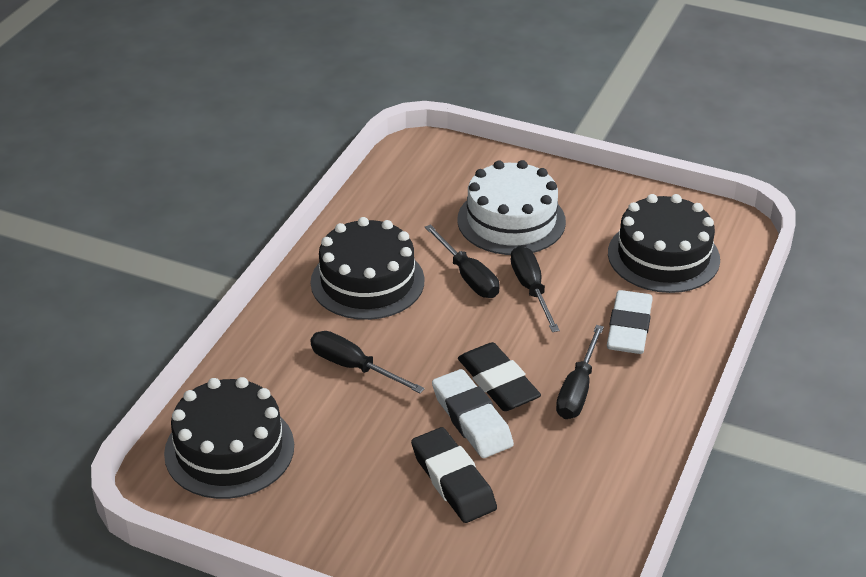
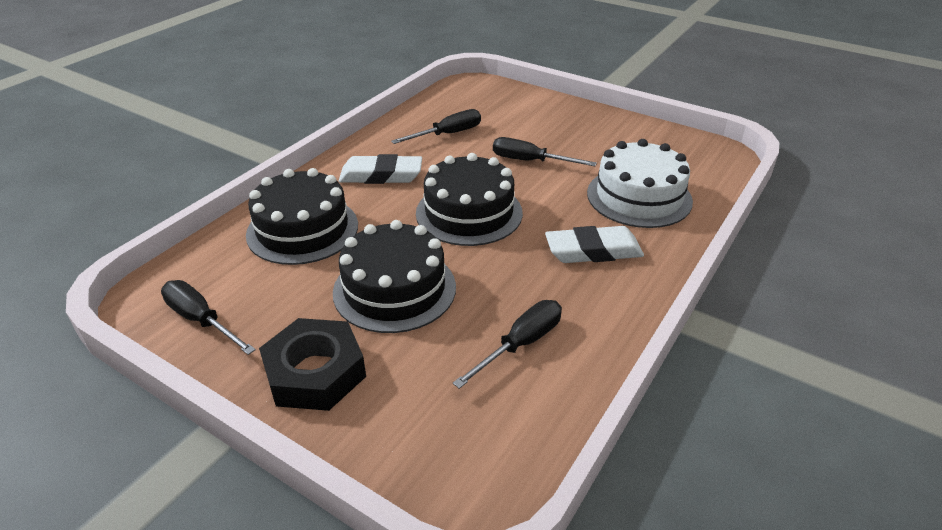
black eraser: [411,427,497,523] [458,342,541,411] = 2 -> none = 0
black nut: none = 0 -> [259,318,366,411] = 1

